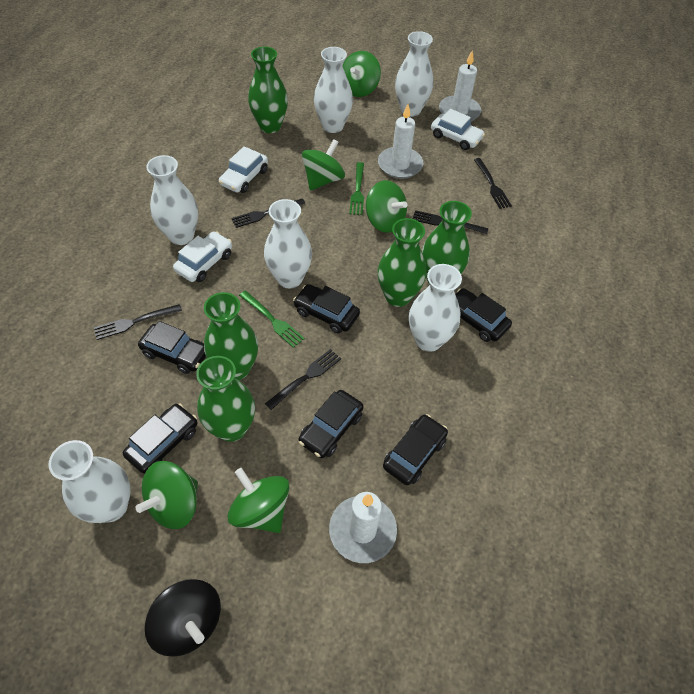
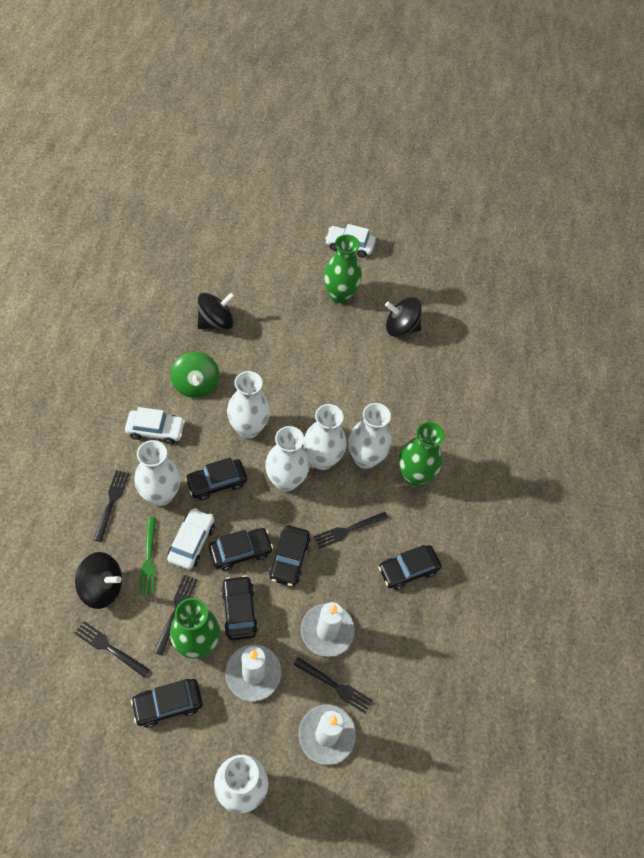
black spinning top: [145,579,221,656] = 1 -> [75,552,122,609] [197,292,235,329] [385,297,422,337] = 3
green fork: [239,291,305,348] [349,162,364,215] = 2 -> [139,517,156,594] = 1
green spinning top: [136,461,198,529] [228,468,290,533] [302,139,345,191] [343,51,381,97] [366,180,408,233] = 5 -> [171,352,219,398] = 1
green vase: [196,356,255,442] [204,292,258,380] [248,47,288,133] [377,218,426,307] [422,201,472,285] = 5 -> [170,598,220,659] [324,235,362,304] [399,422,445,487] = 3

